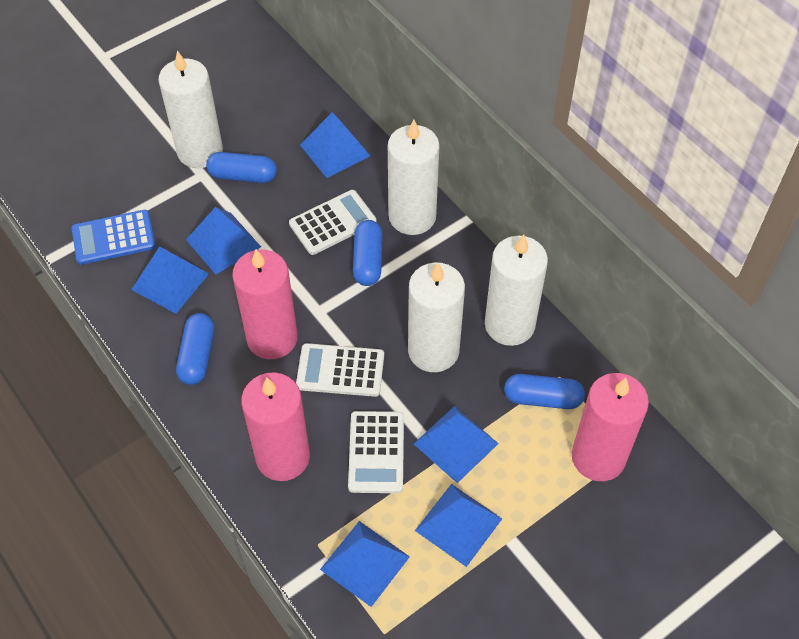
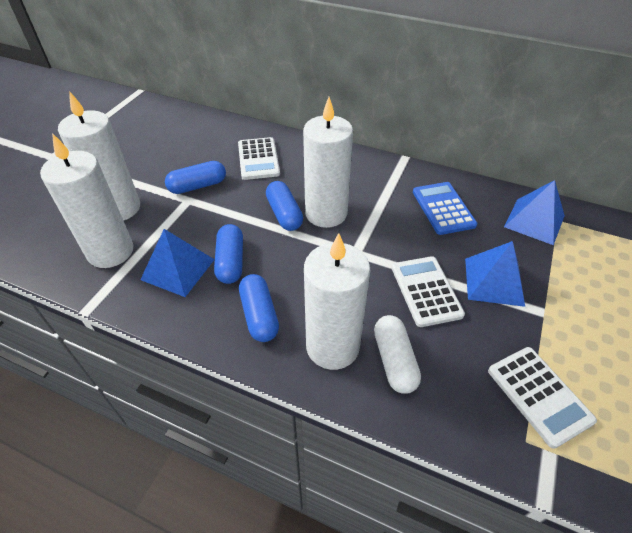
blue pyramid: [131,246,209,314] [186,207,261,275] [300,112,370,178] [320,521,410,607] [414,406,499,483] [415,484,502,567] = 6 -> [140,229,215,297] [465,241,525,307] [504,180,565,245] = 3
pink candle: [232,249,298,359] [241,372,310,481] [572,373,649,481] = 3 -> none = 0
white capsule: none = 0 -> [374,315,421,394] = 1

